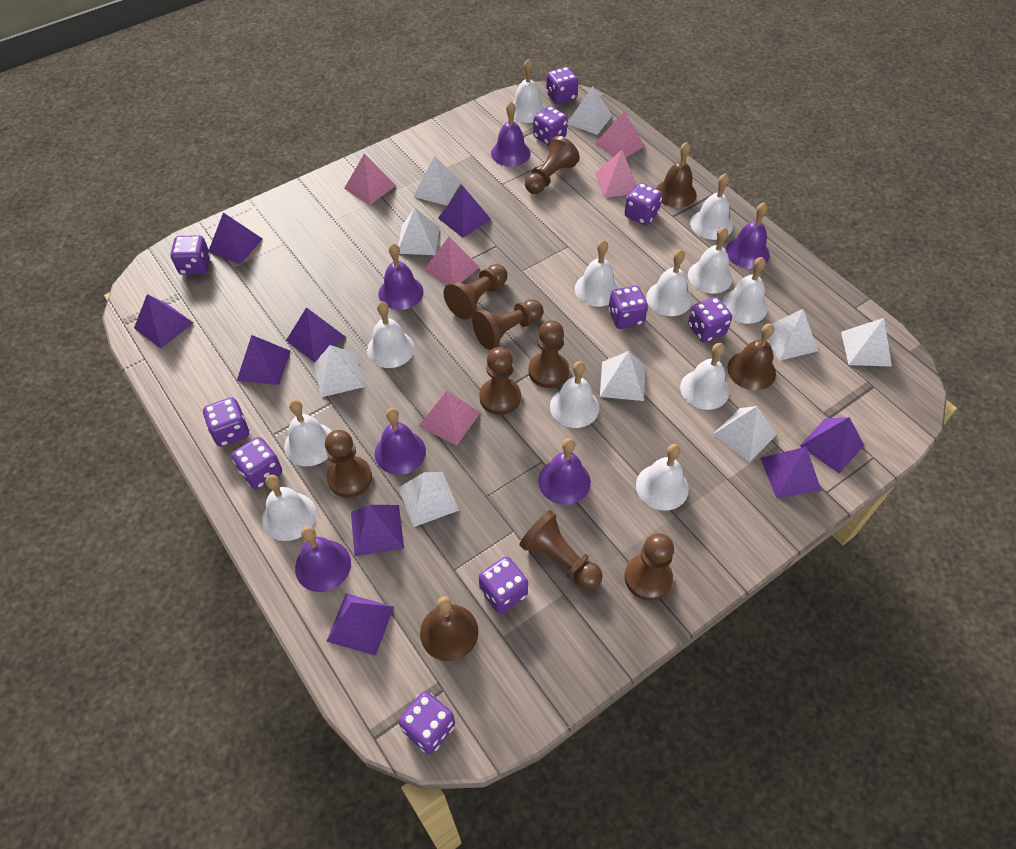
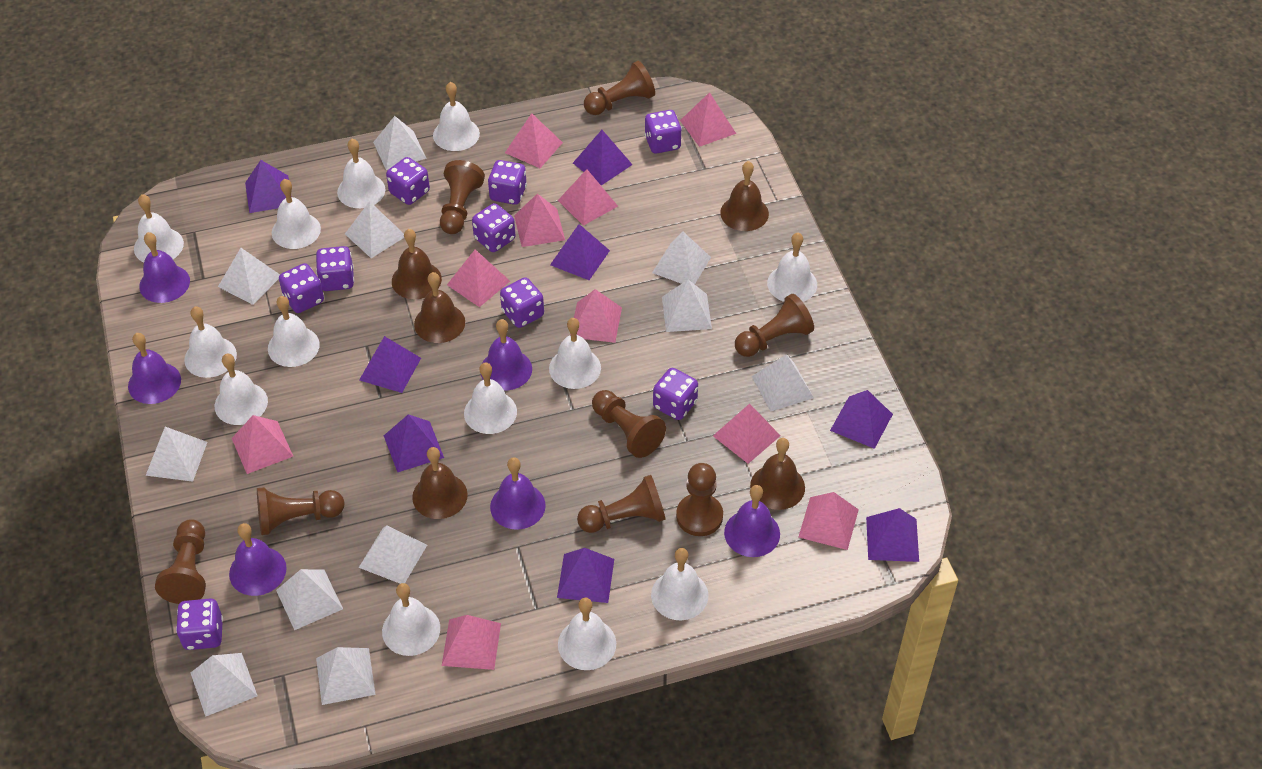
brown bell: [420,596,478,661] [656,142,697,208] [727,324,776,390] = 3 -> [392,229,442,299] [412,447,468,519] [414,272,465,343] [720,161,769,231] [750,438,805,510] = 5
pink pyramid: [344,154,396,205] [419,390,480,446] [424,236,479,285] [595,111,645,158] [595,150,637,198] = 5 -> [232,415,293,474] [442,615,501,670] [447,250,510,307] [505,113,563,168] [514,193,565,247] [558,169,618,226] [570,289,622,343] [680,92,736,147] [713,404,781,464] [799,492,859,550] = 10
purple dice: [170,235,211,275] [203,397,249,447] [232,437,282,489] [399,691,455,754] [479,556,528,613] [533,106,568,146] [546,67,578,105] [608,286,648,329] [625,183,663,225] [688,297,732,343] = 10 -> [176,598,223,650] [279,263,324,313] [316,246,354,291] [386,157,430,205] [472,203,516,252] [488,160,527,205] [500,277,544,328] [644,110,682,154] [653,368,698,420] = 9
purple pyramid: [134,294,193,348] [209,212,263,264] [237,335,291,385] [286,307,346,362] [326,593,394,656] [351,505,404,556] [438,186,491,238] [760,447,822,498] [800,417,864,474] = 9 -> [245,160,292,213] [359,336,421,393] [384,414,444,472] [550,224,610,280] [557,548,614,603] [573,130,633,186] [830,390,893,449] [866,508,919,562] = 8
white bell: [262,475,316,541] [284,400,332,466] [367,301,414,368] [513,59,545,123] [550,361,599,428] [575,240,619,307] [636,444,689,511] [646,250,692,316] [680,343,729,410] [688,227,733,293] [690,173,733,240] [722,257,768,324] = 12 -> [134,194,184,262] [184,307,237,378] [215,354,268,425] [268,296,320,367] [272,179,321,249] [337,139,386,208] [382,583,440,656] [433,82,480,151] [464,362,517,434] [549,318,601,389] [558,598,616,670] [651,548,709,620] [767,233,817,302] = 13
white pyramid: [314,345,364,397] [398,207,440,255] [398,472,459,527] [413,156,461,206] [567,86,612,135] [600,351,645,401] [712,406,776,463] [761,309,818,361] [841,318,892,367] = 9 -> [146,427,207,482] [191,653,258,717] [218,248,280,305] [276,569,343,630] [316,647,376,705] [345,201,404,258] [359,525,427,584] [373,116,427,170] [652,231,711,284] [662,280,712,332] [752,354,814,411] = 11

